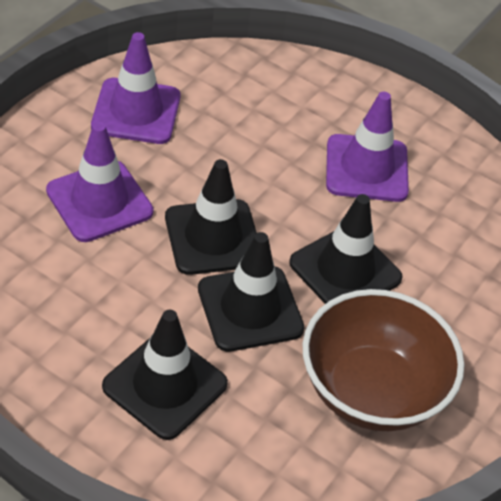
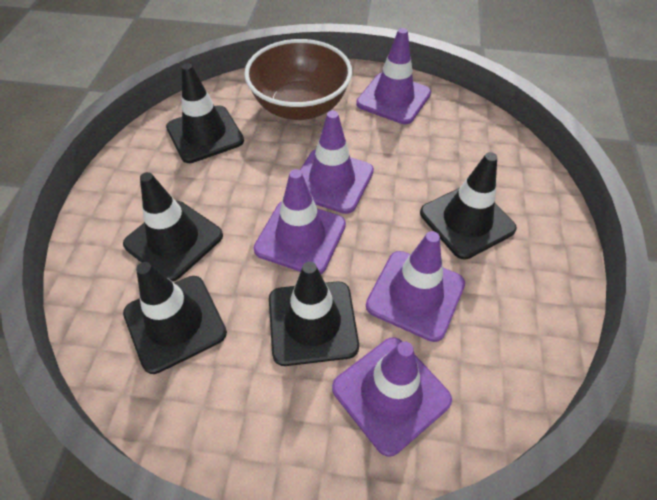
black traffic cone: [102,310,228,440] [165,159,257,275] [198,232,305,352] [289,194,402,304] = 4 -> [123,172,223,281] [123,262,227,374] [166,63,244,163] [269,262,359,366] [420,152,517,260] = 5
purple traffic cone: [46,122,154,242] [91,32,180,144] [326,92,409,202] = 3 -> [254,169,346,274] [300,111,374,214] [332,337,452,457] [356,28,431,124] [366,231,465,342] = 5

